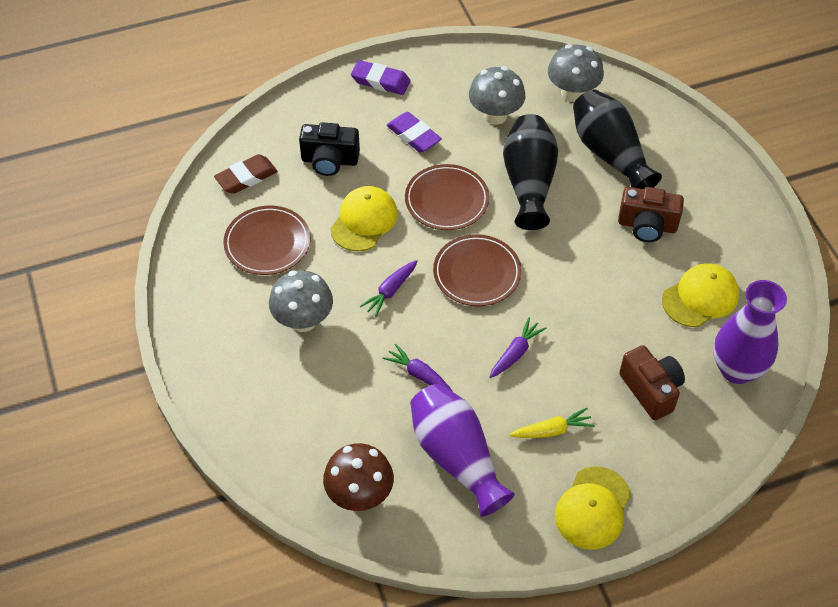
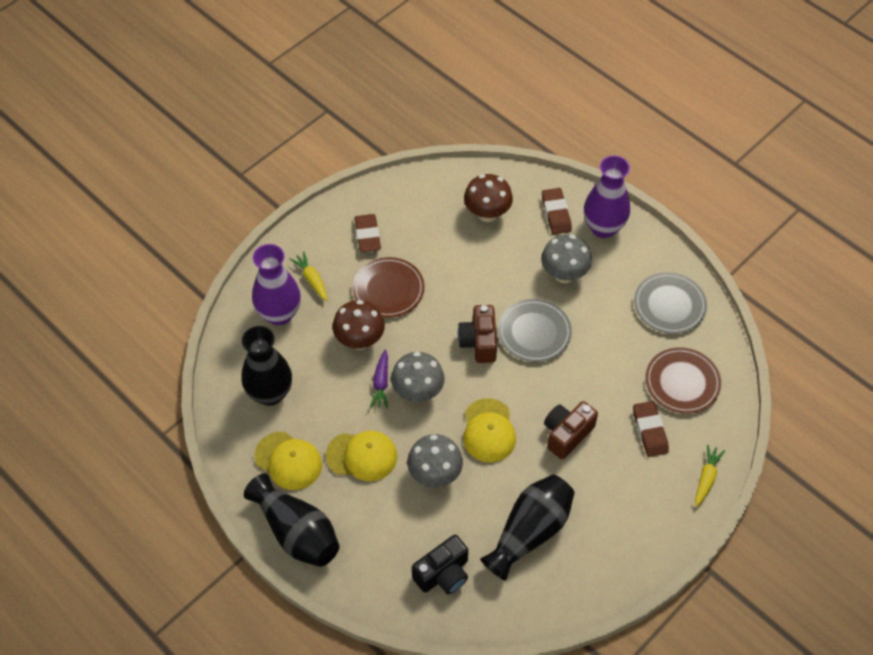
black vase: [503,114,558,230] [573,89,662,189] = 2 -> [241,326,292,406] [244,473,339,567] [480,474,575,581] = 3
brown eraser: [214,154,278,194] = 1 -> [355,214,381,252] [542,188,572,235] [633,401,669,457] = 3
brown mushroom: [323,443,394,511] = 1 -> [333,300,385,350] [464,174,513,222] = 2
brown plate: [223,206,311,275] [405,164,489,230] [433,234,522,306] = 3 -> [353,257,425,318] [645,347,721,414] = 2
grey plate: none = 0 -> [498,299,572,362] [634,272,707,334] = 2
purple carrot: [360,260,418,317] [382,344,453,392] [490,317,547,378] = 3 -> [370,349,388,409] = 1
purple eraser: [351,60,411,95] [387,112,442,153] = 2 -> none = 0
yellow carrot: [509,408,595,438] = 1 -> [290,252,327,301] [695,444,725,507] = 2

